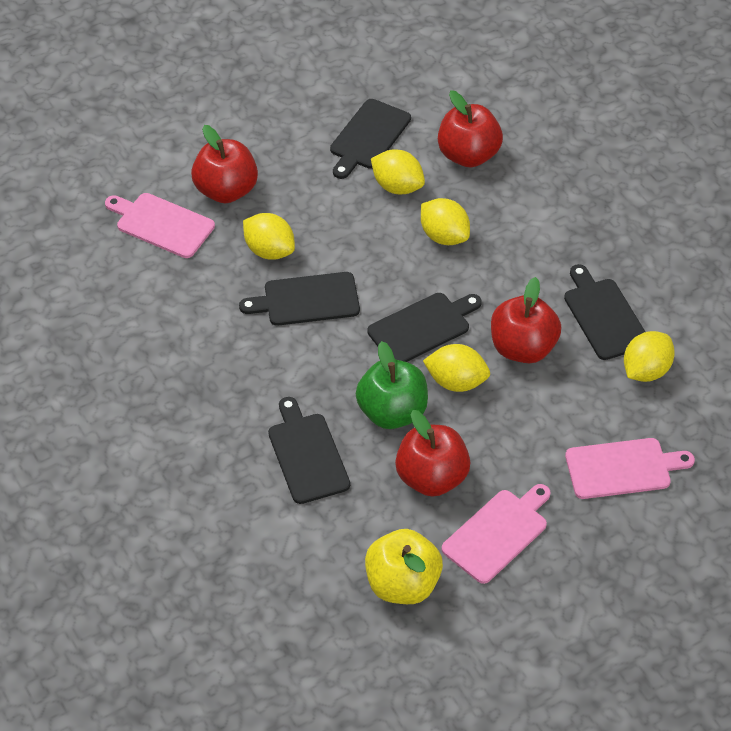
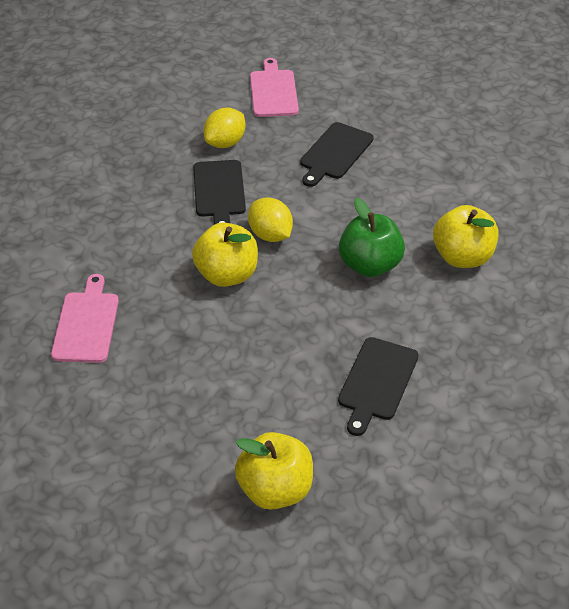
black cutting board: [239,272,360,326] [268,397,350,504] [330,99,411,179] [367,293,482,362] [564,264,645,360] = 5 -> [193,160,246,224] [300,122,374,187] [338,337,419,436] = 3
pink cutting board: [105,193,215,258] [442,484,551,584] [565,438,695,499] = 3 -> [51,274,119,363] [250,58,299,117] = 2
red apple: [191,125,258,203] [395,410,470,497] [438,90,503,167] [491,277,561,363] = 4 -> none = 0
yellow apple: [365,529,443,604] = 1 -> [192,223,258,287] [235,432,313,510] [433,205,498,268] = 3
yellow lemon: [243,213,295,260] [371,150,425,194] [421,198,470,245] [423,344,490,392] [624,331,675,382] = 5 -> [204,108,246,148] [248,197,293,242] = 2

